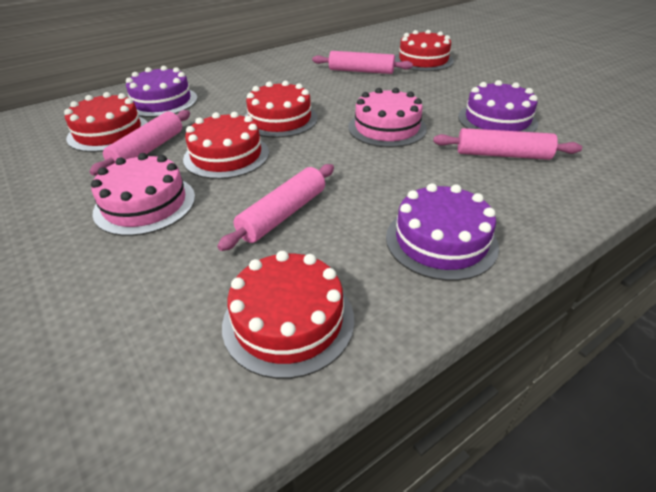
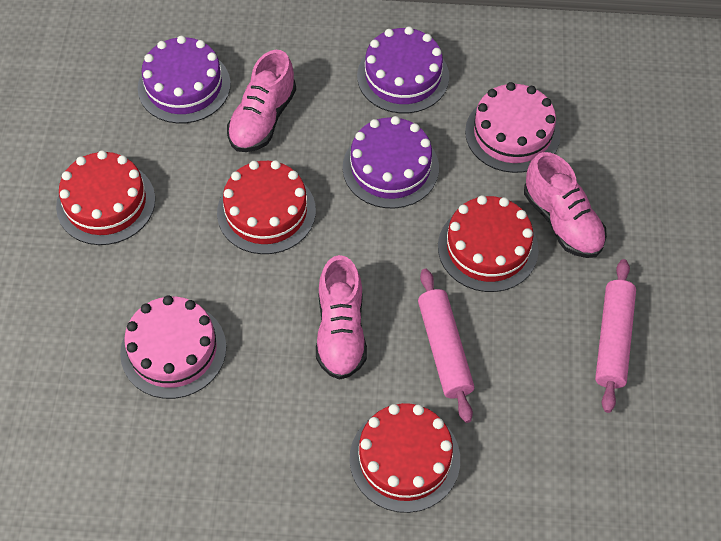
pink rolling pin: [89,110,190,176] [217,164,334,251] [312,51,413,74] [433,128,582,160] = 4 -> [418,269,474,423] [595,259,636,413] = 2
pink shoe: none = 0 -> [227,50,296,152] [316,255,367,380] [524,152,607,258] = 3
red cake: [64,92,148,152] [183,112,269,179] [222,251,354,379] [244,81,318,138] [395,30,454,71] = 5 -> [56,150,155,245] [217,160,316,254] [350,403,460,513] [438,195,539,292] = 4

